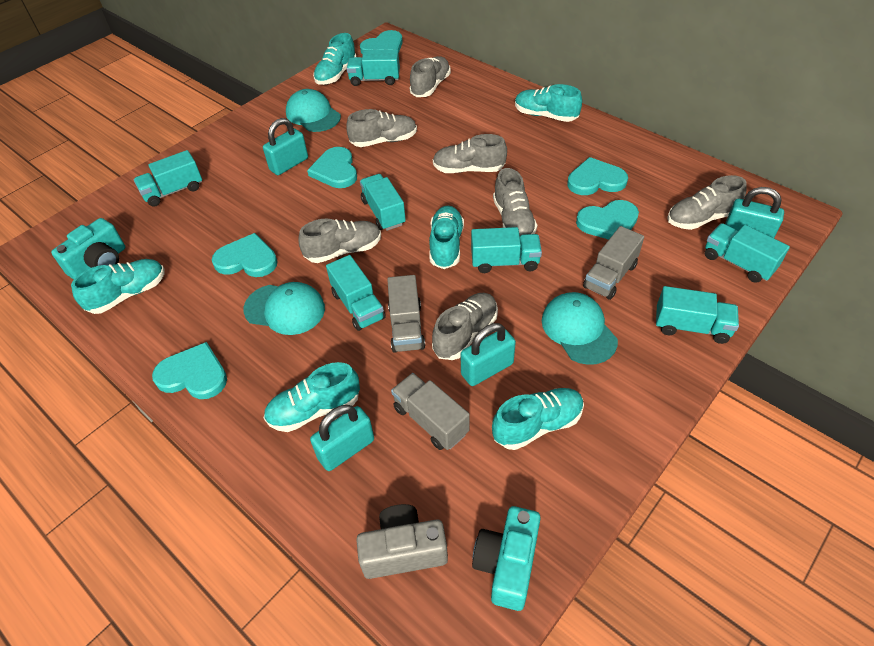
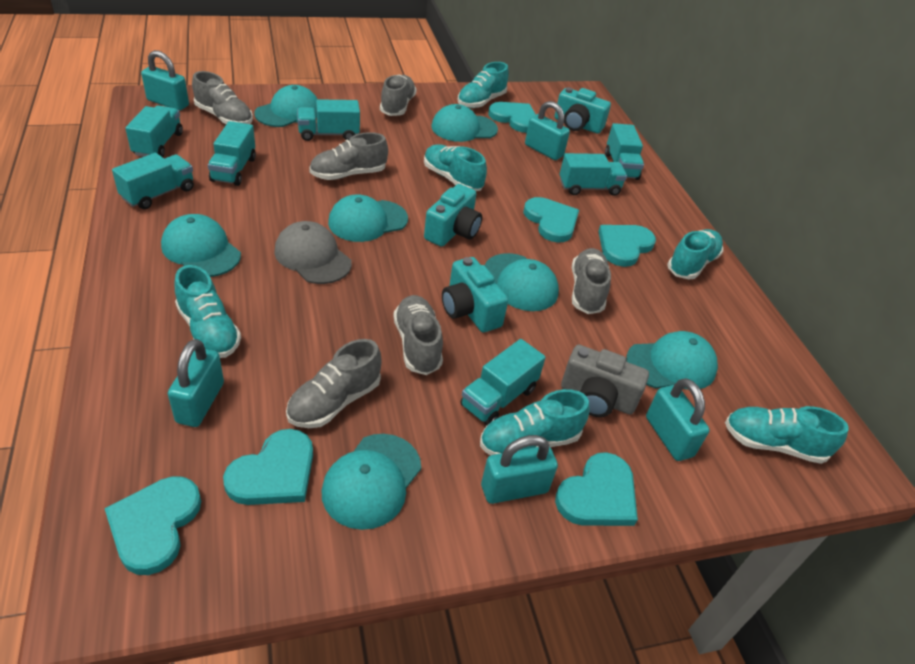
grey cap: none = 0 -> [274,221,352,284] = 1
grey shoe: [298,218,381,263] [346,109,417,147] [409,56,451,97] [432,293,498,360] [433,134,507,173] [493,168,537,236] [667,175,747,230] = 7 -> [192,71,253,124] [286,339,382,428] [309,132,388,180] [380,75,417,116] [394,295,443,375] [572,248,611,314] = 6
grey truck: [387,275,425,353] [391,373,470,450] [583,226,644,300] = 3 -> none = 0
turquoise camera: [51,218,125,280] [472,506,541,611] = 2 -> [424,184,482,247] [442,257,508,332] [555,87,611,133] = 3
turquoise cap: [243,282,325,335] [286,89,341,132] [542,292,618,365] = 3 -> [161,214,241,277] [254,85,318,127] [322,434,421,530] [328,194,408,242] [431,104,498,142] [485,253,559,311] [626,331,718,389] = 7
turquoise padlock: [263,118,308,175] [310,404,374,471] [461,323,516,386] [725,187,784,238] = 4 -> [141,50,189,111] [168,339,224,427] [481,435,558,504] [525,101,570,160] [646,378,710,461] = 5

